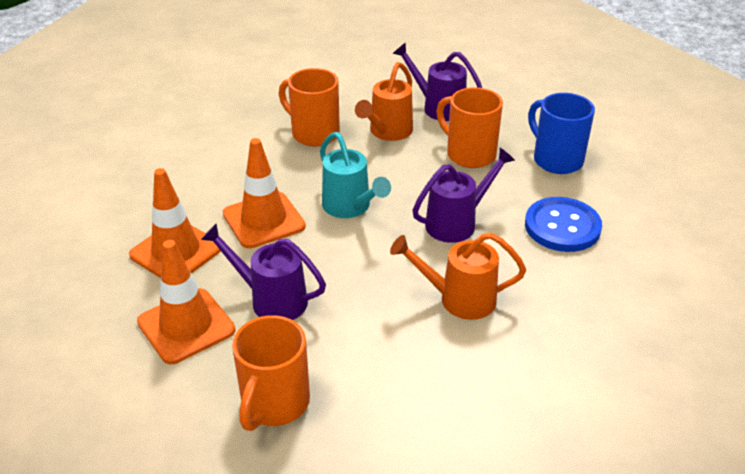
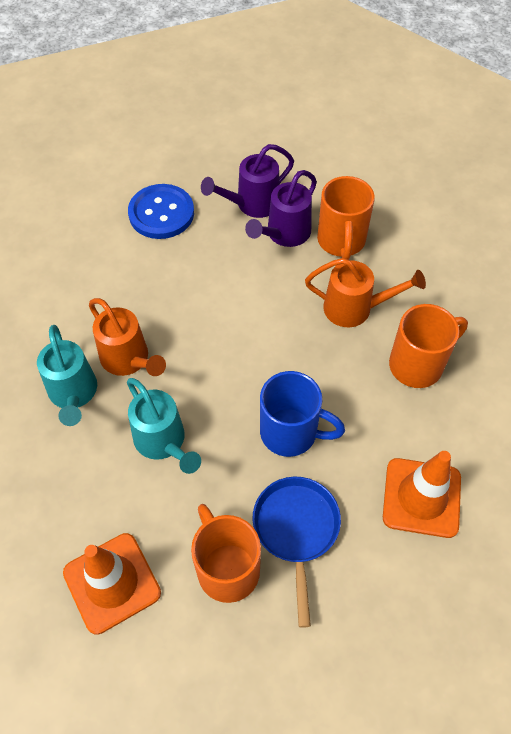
blue pan: none = 0 -> [252,477,341,628] = 1
orange traffic cone: [129,168,221,278] [137,240,235,364] [223,138,306,248] = 3 -> [63,533,161,635] [383,451,461,538] = 2
purple watering can: [201,223,326,320] [393,42,482,121] [412,148,515,243] = 3 -> [201,144,294,218] [245,170,317,247] = 2
turquoise watering can: [320,132,391,218] = 1 -> [37,325,97,426] [127,378,201,474] = 2

